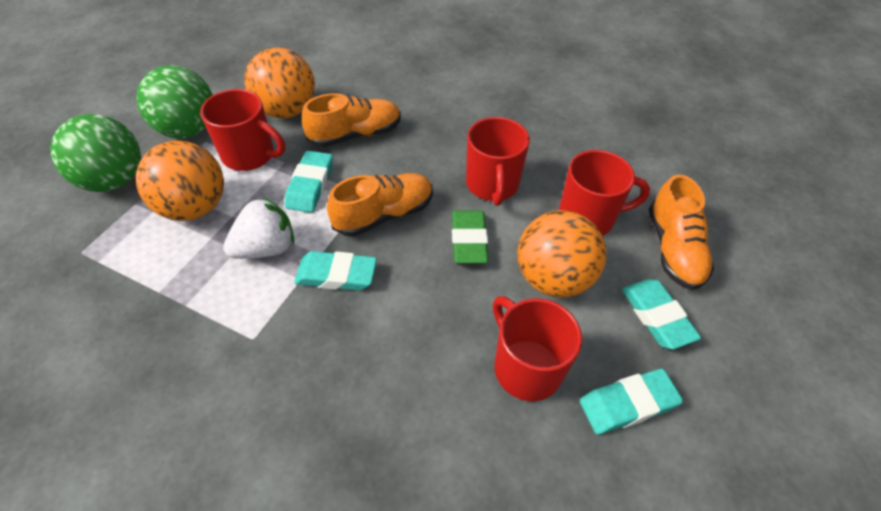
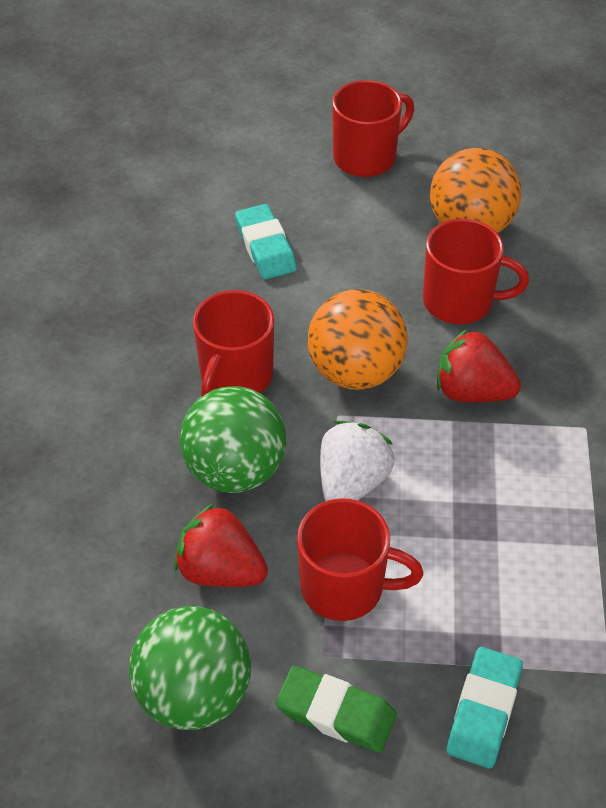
orange ball: [136,141,224,221] [245,48,315,118] [517,210,606,297] = 3 -> [308,289,408,390] [430,148,521,233] = 2
orange shoe: [302,93,401,147] [327,173,433,237] [648,174,714,290] = 3 -> none = 0
red strawberry: none = 0 -> [174,503,268,587] [437,329,521,402] = 2
turquoise eraser: [285,151,333,213] [294,251,377,291] [580,369,683,435] [622,279,701,349] = 4 -> [235,204,297,279] [447,647,523,769] = 2

